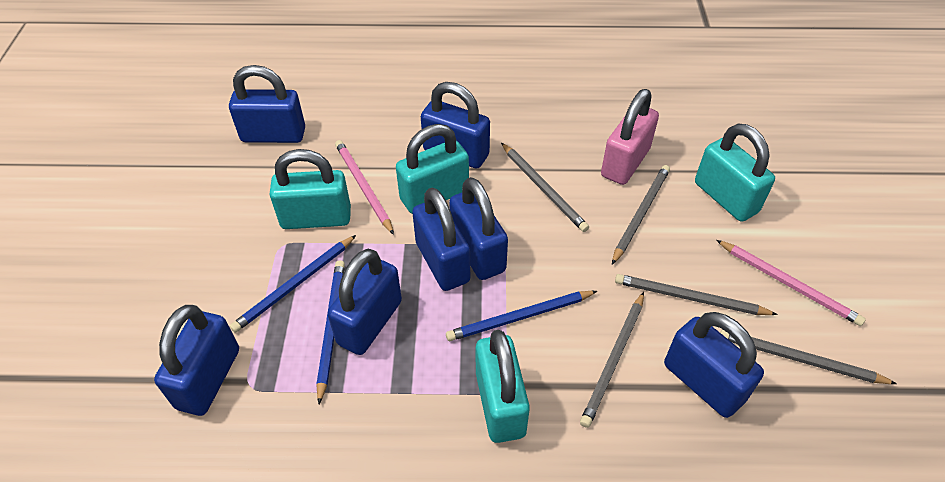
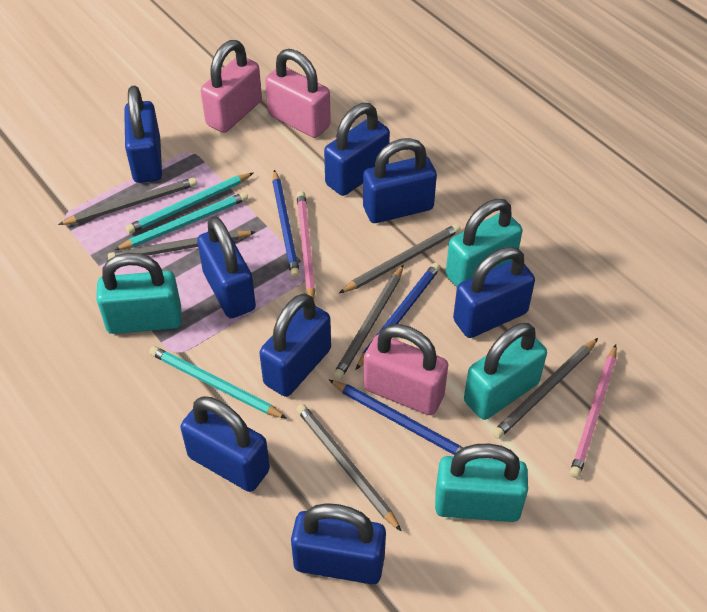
blue padlock: [154,305,239,416] [229,65,305,143] [327,249,402,355] [412,188,470,291] [421,82,490,169] [449,177,508,280] [664,312,764,418] = 7 -> [124,86,162,183] [180,396,270,492] [197,216,256,318] [259,293,331,397] [291,503,386,584] [324,103,390,196] [363,138,437,223] [453,247,535,338] = 8
grey pencil: [501,143,589,232] [580,292,644,428] [612,165,670,264] [615,274,778,315] [720,329,897,384] = 5 -> [58,178,197,225] [108,231,255,260] [296,404,402,532] [333,264,404,380] [339,224,461,293] [492,338,598,439] = 6
pink padlock: [601,89,659,185] = 1 -> [201,40,262,133] [265,49,331,138] [363,324,448,415] = 3
turquoise pencil: none = 0 -> [115,192,248,250] [126,173,253,234] [149,346,287,419] = 3

